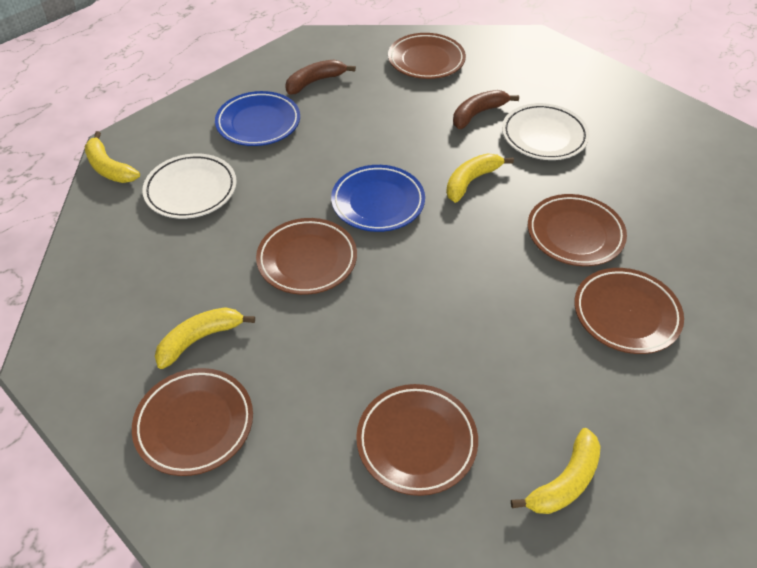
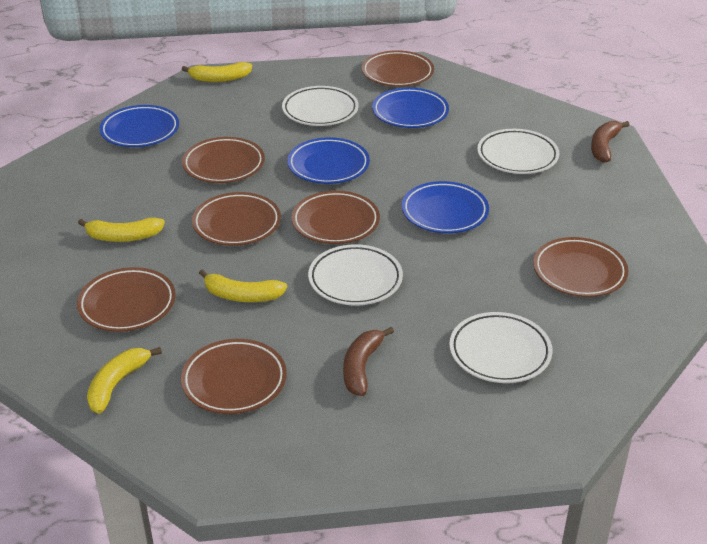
blue plate: [215,91,300,146] [331,165,425,232] = 2 -> [100,105,179,147] [287,137,370,184] [372,88,449,128] [402,181,489,233] = 4
brown plate: [132,368,253,476] [256,218,357,295] [356,384,478,496] [388,33,466,79] [528,194,627,266] [574,268,684,354] = 6 -> [77,267,176,332] [181,339,287,414] [182,137,265,183] [192,192,281,246] [291,191,380,244] [362,50,434,87] [533,237,628,297] = 7
white plate: [142,154,237,219] [502,103,589,160] = 2 -> [282,86,359,126] [308,244,403,305] [449,312,552,383] [477,129,559,174] = 4

